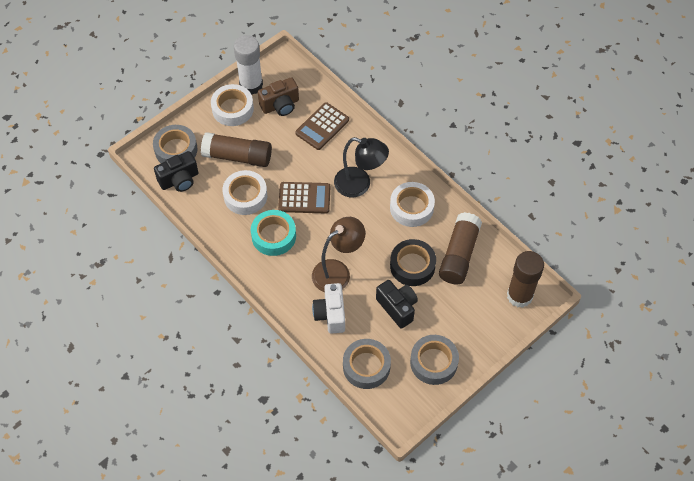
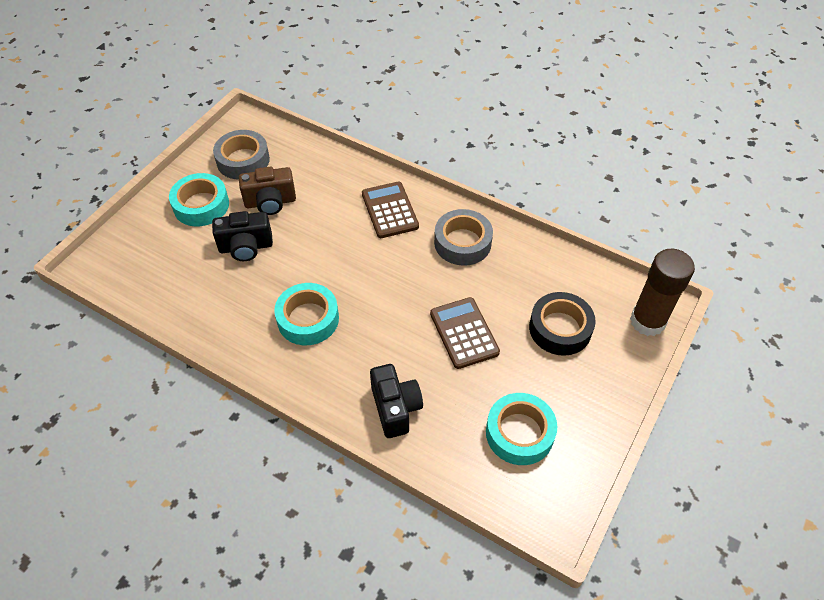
black lamp: [334,137,389,197] = 1 -> none = 0
brown glue stick: [201,132,272,167] [439,212,482,284] [507,251,544,308] = 3 -> [630,249,695,336] = 1
brown lamp: [312,217,365,292] = 1 -> none = 0
grey tape: [153,125,198,163] [343,339,391,389] [410,335,459,385] = 3 -> [213,130,270,180] [434,209,493,266] = 2
turquoise tape: [251,210,296,256] = 1 -> [169,173,229,226] [274,283,339,345] [486,393,557,465] = 3
white camera: [312,283,345,334] = 1 -> none = 0
white glue stick: [234,35,263,95] = 1 -> none = 0
white tape: [211,84,254,126] [222,170,267,215] [390,182,435,227] = 3 -> none = 0

